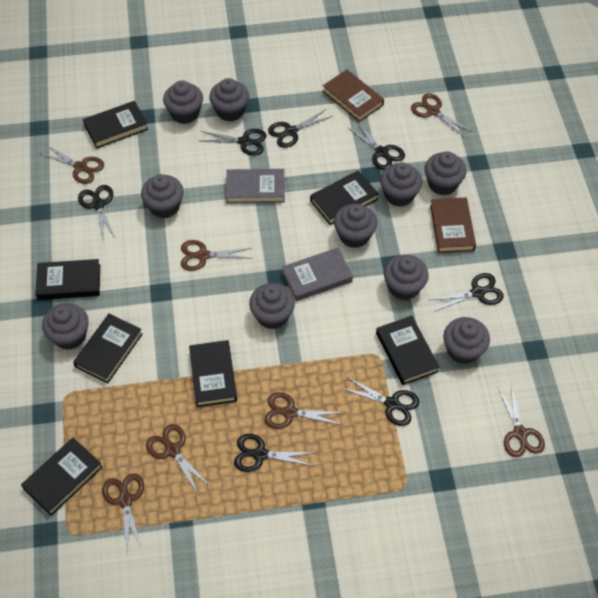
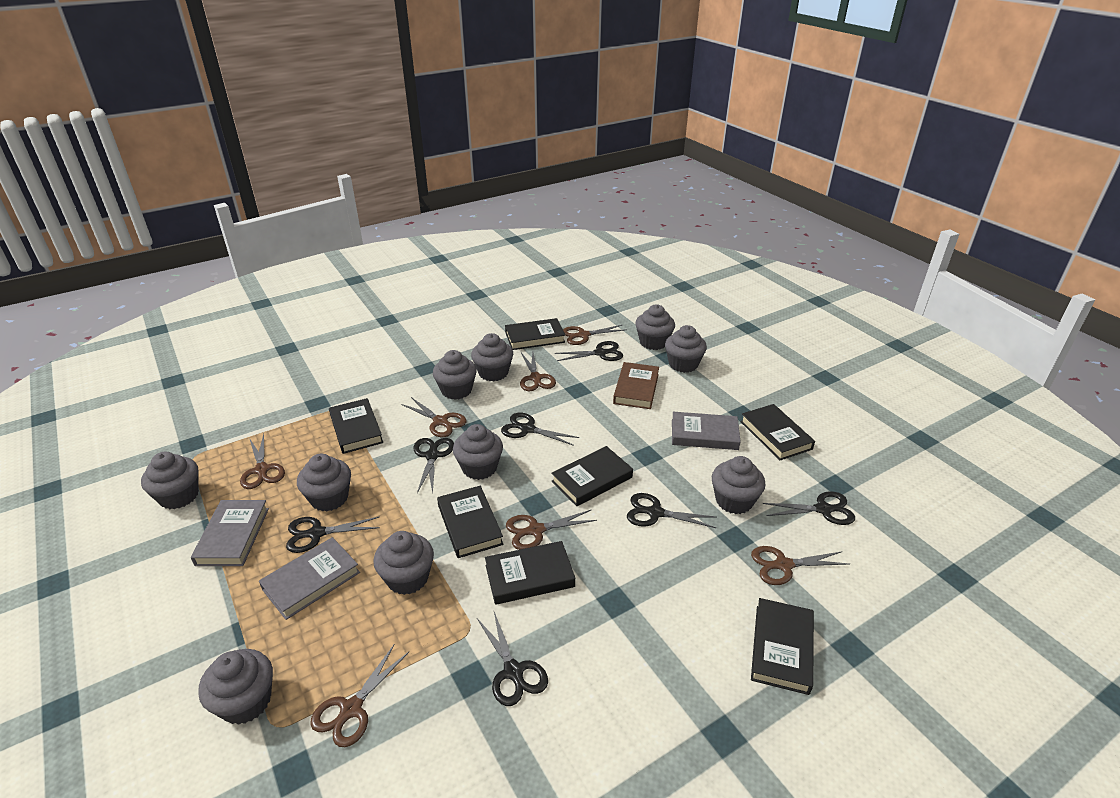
brown book: [322,70,384,122] [430,198,476,253] = 2 -> [613,362,659,409] = 1
grey book: [226,169,285,204] [282,248,353,301] = 2 -> [191,500,269,566] [259,537,360,620] [672,412,741,450] = 3

